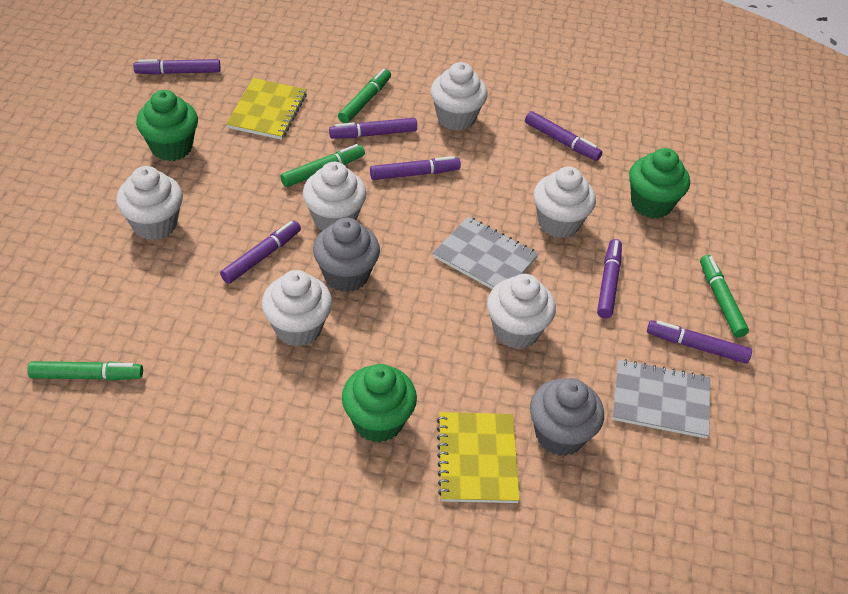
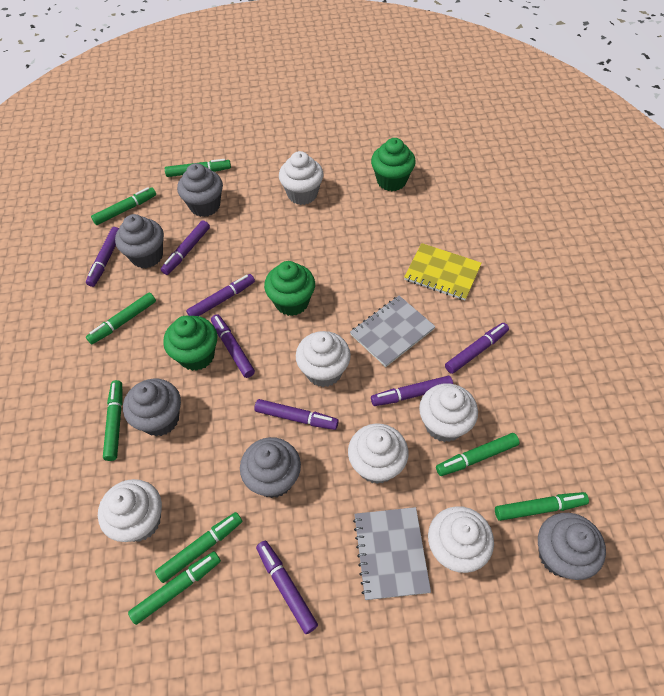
green marker: [27,361,143,381] [280,144,365,187] [338,69,391,123] [700,255,749,337] = 4 -> [86,292,156,344] [91,187,156,225] [103,380,122,461] [128,551,221,625] [155,512,242,583] [165,159,231,177] [436,433,520,476] [495,492,589,521] = 8
grey cupcake: [313,218,380,292] [530,378,604,456] = 2 -> [115,214,164,268] [123,378,181,436] [177,163,223,217] [240,437,301,498] [538,513,606,580] = 5
purple marker: [133,59,221,75] [220,221,301,284] [329,118,417,139] [370,156,461,180] [525,111,602,161] [597,239,622,318] [647,320,752,363] = 7 -> [86,227,119,287] [161,220,210,275] [186,274,255,316] [211,314,255,378] [254,399,339,430] [256,541,318,634] [371,376,453,406] [445,323,509,374] = 8
yellow notebook: [226,78,307,140] [437,412,520,503] = 2 -> [404,243,482,300] = 1

